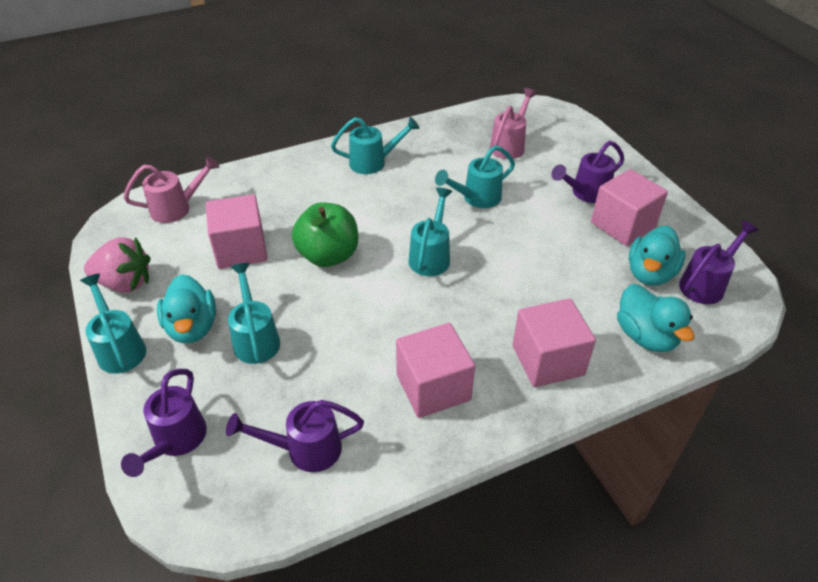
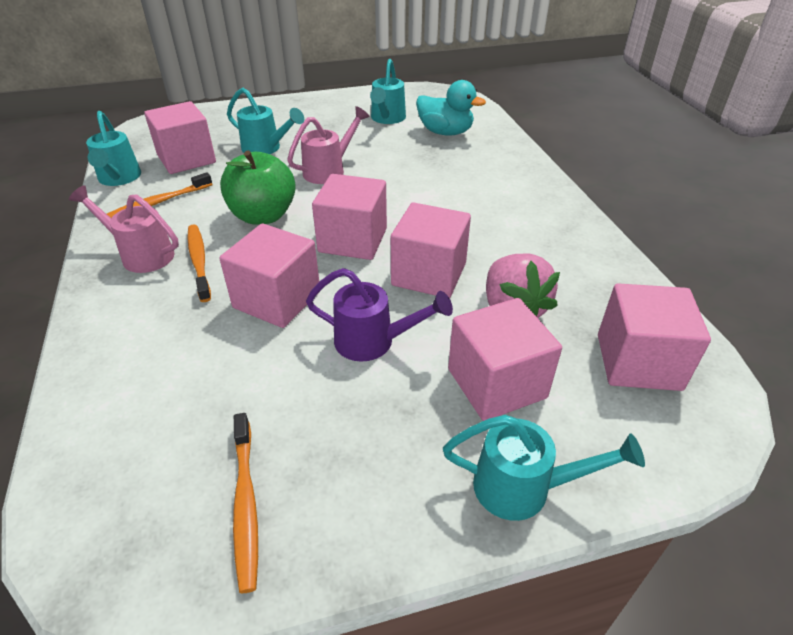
orange toothbrush: none = 0 -> [107,172,212,218] [187,224,211,302] [233,413,258,593] = 3
pink cube: [206,194,267,269] [396,323,475,418] [513,298,596,387] [591,169,668,246] = 4 -> [144,101,216,174] [219,223,319,328] [312,174,387,260] [391,202,471,298] [448,298,562,421] [598,283,711,391] = 6
purple watering can: [121,369,207,477] [226,400,364,472] [551,141,625,203] [679,221,759,304] = 4 -> [306,268,453,362] = 1
turquoise duck: [157,274,216,343] [617,284,695,352] [629,226,686,286] = 3 -> [416,80,486,136] = 1
turquoise watering can: [80,274,146,374] [228,263,280,364] [331,117,420,174] [409,188,452,276] [435,145,515,208] = 5 -> [86,111,141,186] [227,88,304,154] [370,59,406,124] [443,415,645,521] = 4

